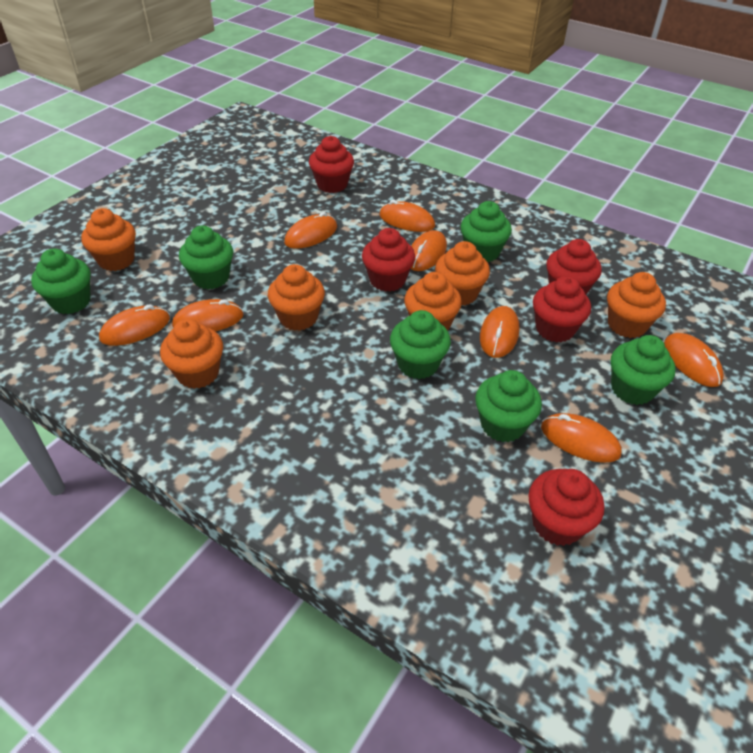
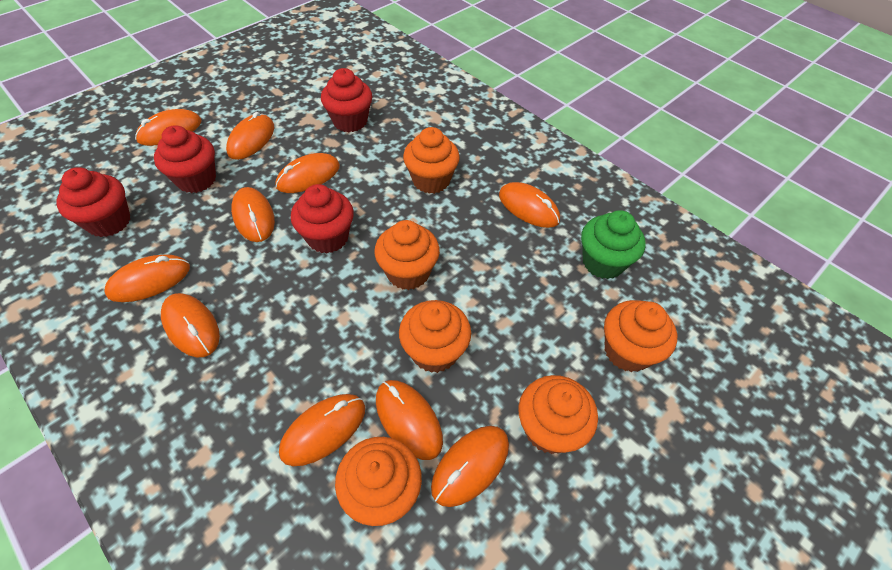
green cupcake: [31,248,91,314] [179,225,233,289] [390,310,451,379] [461,201,512,262] [475,370,542,442] [611,335,676,405] = 6 -> [581,210,646,279] = 1
orange mouse: [99,304,170,346] [172,299,244,331] [284,212,337,249] [379,200,435,232] [411,230,447,271] [480,306,520,358] [541,413,622,463] [664,333,724,387] = 8 -> [104,254,190,302] [135,109,202,146] [161,293,220,357] [226,112,274,160] [231,187,275,242] [276,153,340,193] [279,394,365,466] [376,380,443,460] [431,426,509,507] [499,182,560,228] = 10
red cupcake: [309,136,354,193] [362,228,415,292] [528,469,604,546] [533,276,591,343] [546,239,602,295] = 5 -> [56,167,130,237] [154,125,216,193] [291,184,354,253] [321,68,372,132] = 4

